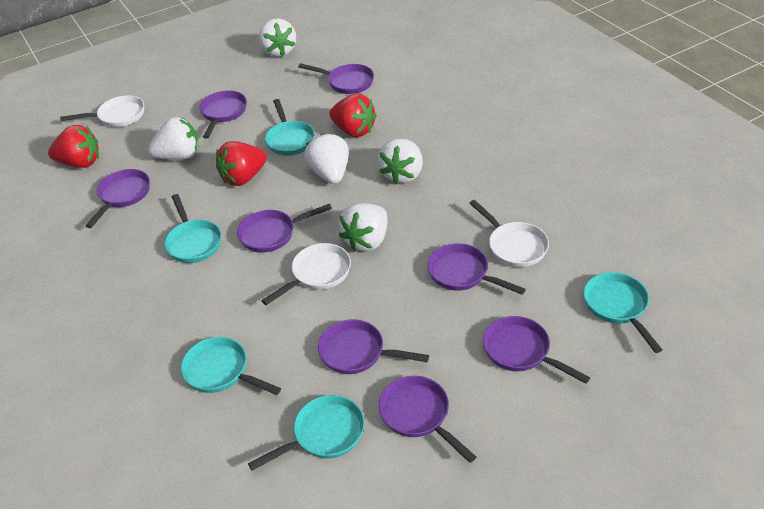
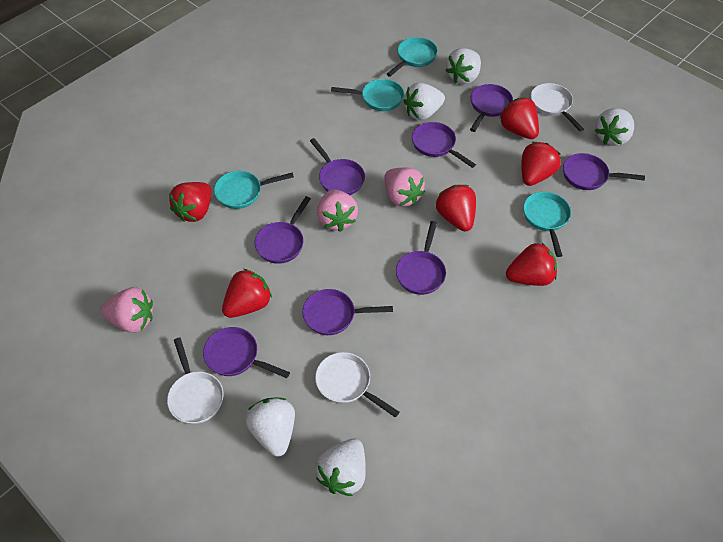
pink strawberry: none = 0 -> [100,287,153,333] [317,189,358,232] [385,168,425,207] = 3
red strawberry: [48,125,99,168] [216,141,267,186] [329,94,377,137] = 3 -> [169,182,211,222] [222,269,272,318] [436,185,476,232] [500,97,539,139] [506,243,557,286] [521,142,561,186] = 6
turquoise pan: [165,194,221,263] [181,337,281,395] [248,395,365,471] [265,99,315,156] [583,272,662,353] = 5 -> [214,171,294,209] [331,79,404,111] [387,37,438,77] [523,192,571,257] = 4

